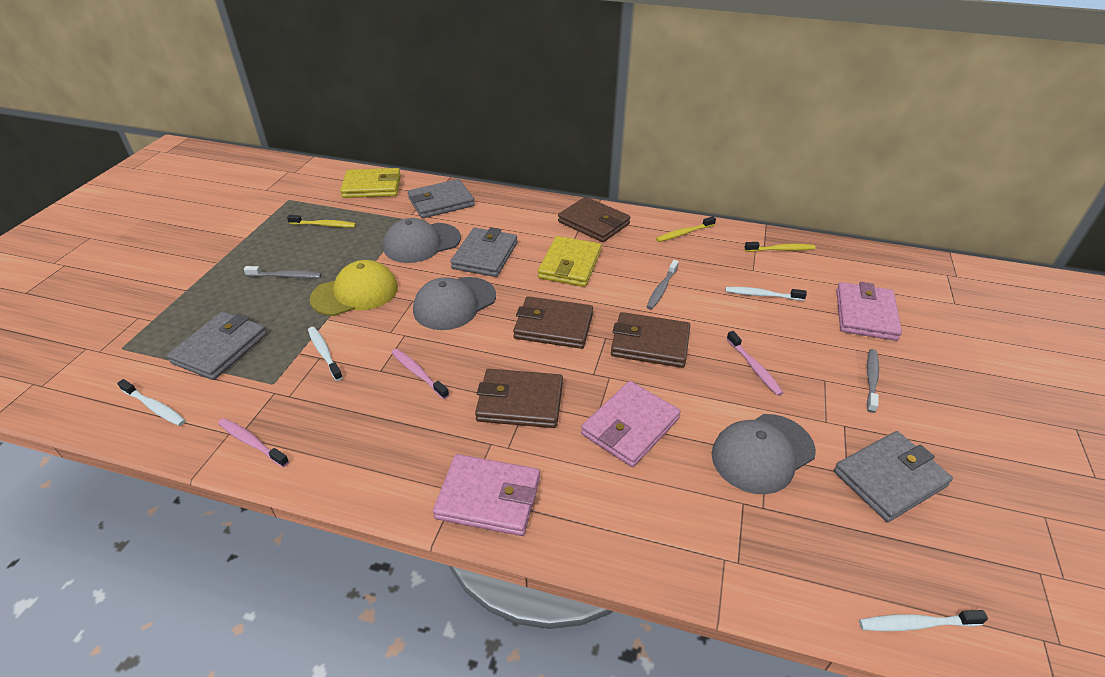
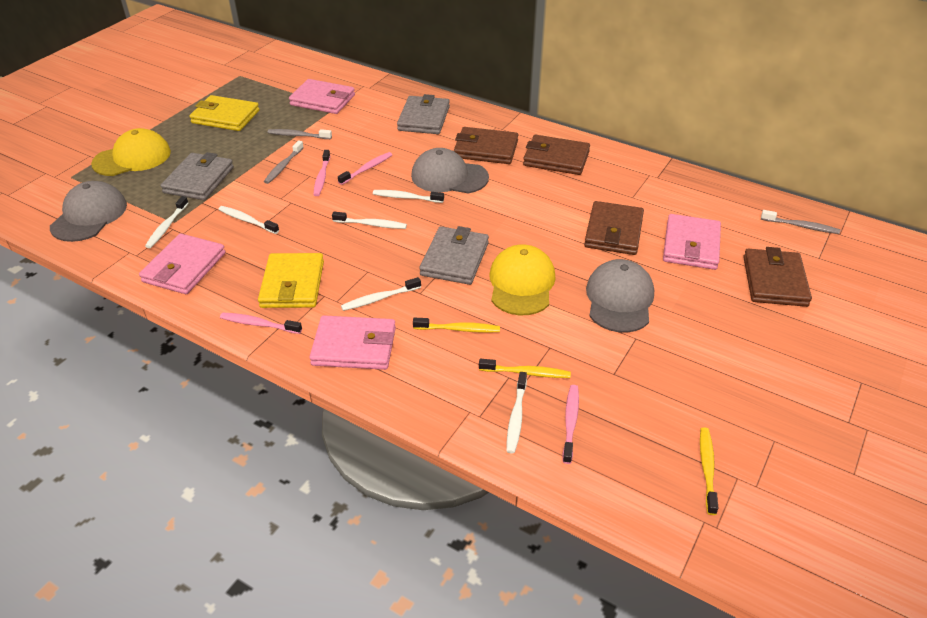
grey wallet: [167,312,267,380] [408,179,475,218] [451,227,517,277] [834,431,953,522] = 4 -> [161,152,234,200] [397,94,450,134] [419,226,489,285] = 3
pink toothbrush: [218,418,289,467] [391,349,449,399] [726,331,783,396] = 3 -> [220,313,302,334] [313,150,330,196] [338,152,392,185] [562,385,579,464] = 4
pink wallet: [433,454,540,536] [581,381,681,467] [836,282,902,341] = 3 -> [139,233,225,294] [289,79,355,114] [309,315,396,370] [663,214,721,270] = 4
white toothbrush: [117,379,186,426] [308,327,343,381] [726,287,807,301] [859,610,988,631] = 4 -> [145,196,188,248] [218,206,279,234] [332,212,407,229] [341,277,421,311] [373,190,444,203] [506,372,527,454] = 6
yellow cap: [310,260,398,316] = 1 -> [91,128,171,176] [489,244,556,315] = 2

